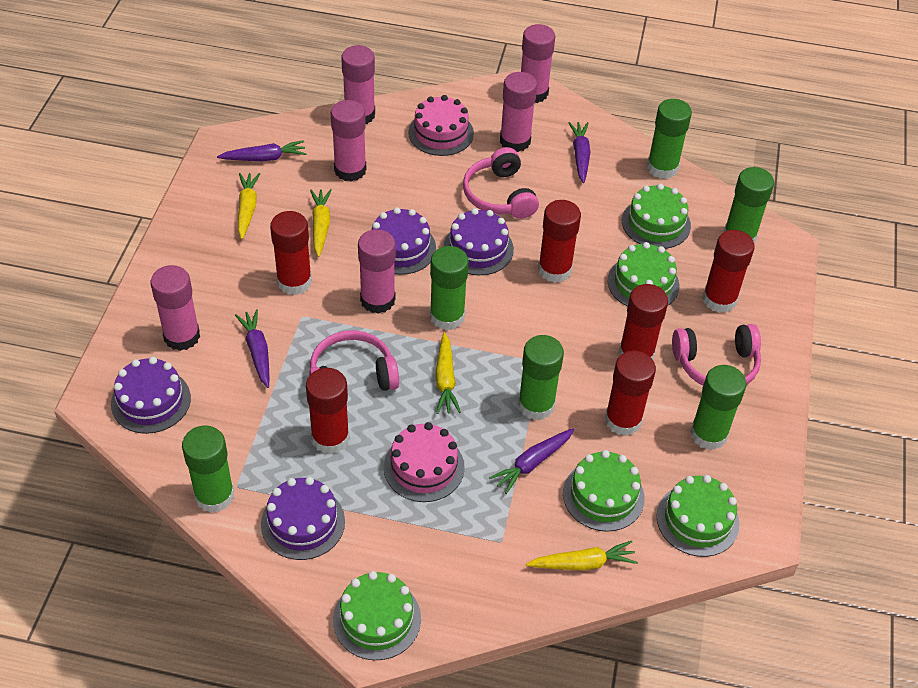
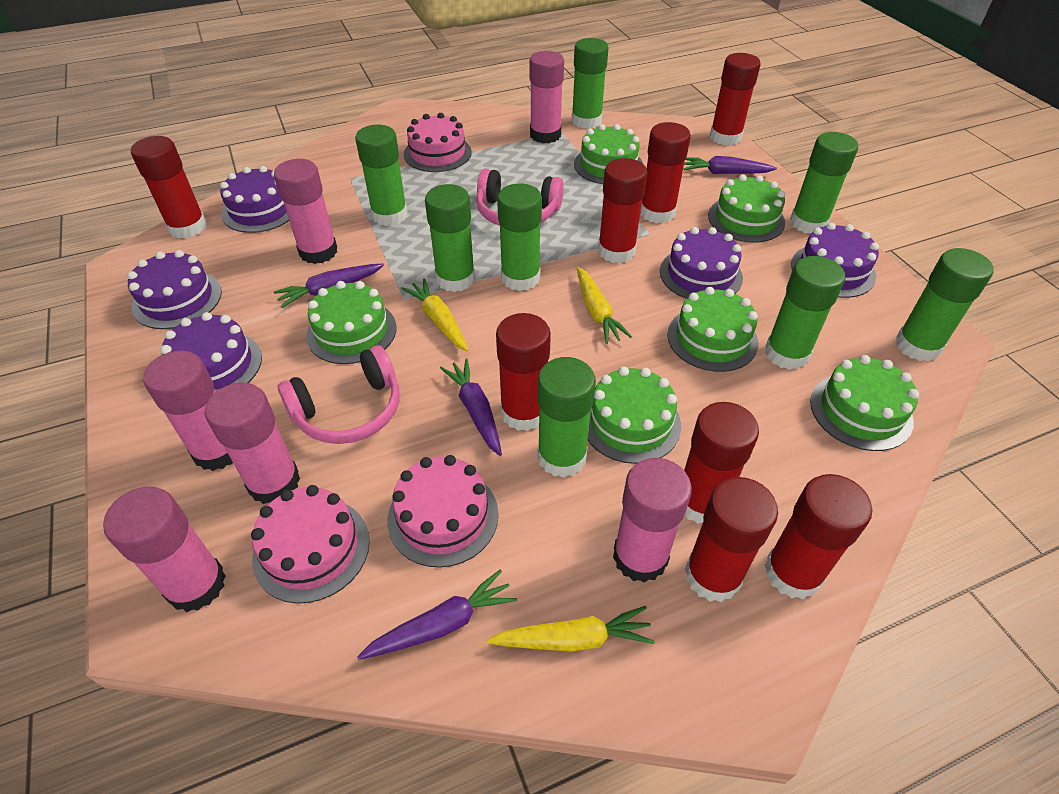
green cake: [333,571,421,660] [563,450,644,532] [608,242,679,307] [622,184,691,249] [656,475,740,557] = 5 -> [306,281,396,364] [574,124,643,184] [588,366,681,464] [667,287,758,372] [708,175,785,243] [810,355,919,451] = 6
green glue stick: [182,425,234,513] [430,246,469,330] [518,335,564,420] [647,99,692,179] [690,365,746,450] [724,167,774,243] = 6 -> [355,125,408,226] [425,184,475,292] [497,183,542,291] [537,357,596,478] [571,38,609,129] [765,256,845,370] [790,132,858,234] [895,248,994,361] = 8
pink cake: [384,422,465,502] [408,95,474,156] = 2 -> [251,485,370,604] [387,455,499,568] [404,113,472,172] = 3
pink headphones: [309,330,399,391] [463,147,539,219] [672,324,761,385] = 3 -> [278,346,400,444] [476,168,564,226] = 2
purple cake: [111,357,191,434] [261,477,345,560] [372,207,436,275] [443,208,514,275] = 4 -> [127,250,222,329] [160,312,262,391] [220,166,289,233] [660,227,743,299] [791,223,879,298] = 5
red glue stick: [270,211,312,295] [306,368,350,454] [538,200,581,283] [605,350,656,436] [618,284,668,360] [702,230,755,313] = 6 -> [131,136,207,239] [496,313,551,431] [598,158,648,263] [640,122,691,223] [684,402,759,524] [685,477,778,602] [710,53,761,146] [765,474,872,599] = 8
yellow carrot: [238,173,260,239] [310,189,332,257] [435,332,461,414] [526,541,638,570] = 4 -> [401,279,468,351] [486,606,655,652] [577,267,632,344] = 3

